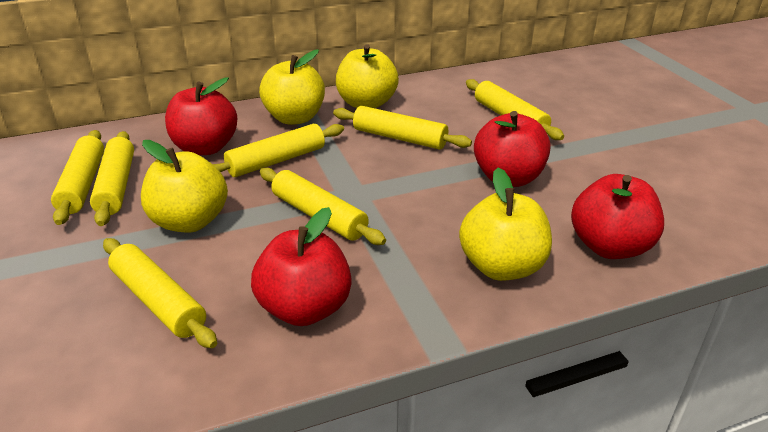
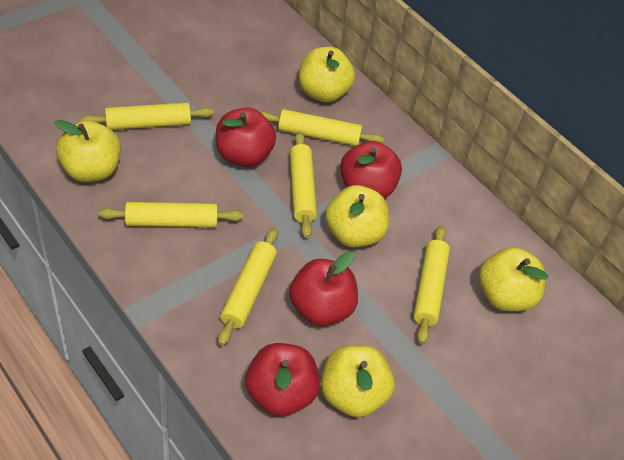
yellow apple: [141,140,228,233] [259,49,325,125] [336,44,399,108] [459,168,552,281] = 4 -> [55,120,121,182] [299,47,355,102] [321,345,395,417] [325,185,389,247] [479,247,548,311] = 5
yellow rolling pin: [51,130,104,225] [90,131,134,226] [103,238,217,348] [213,124,344,177] [260,168,386,245] [333,106,472,150] [466,79,564,140] = 7 -> [81,102,214,130] [98,202,244,227] [218,228,278,346] [260,109,384,146] [290,132,317,238] [413,226,450,344] = 6

